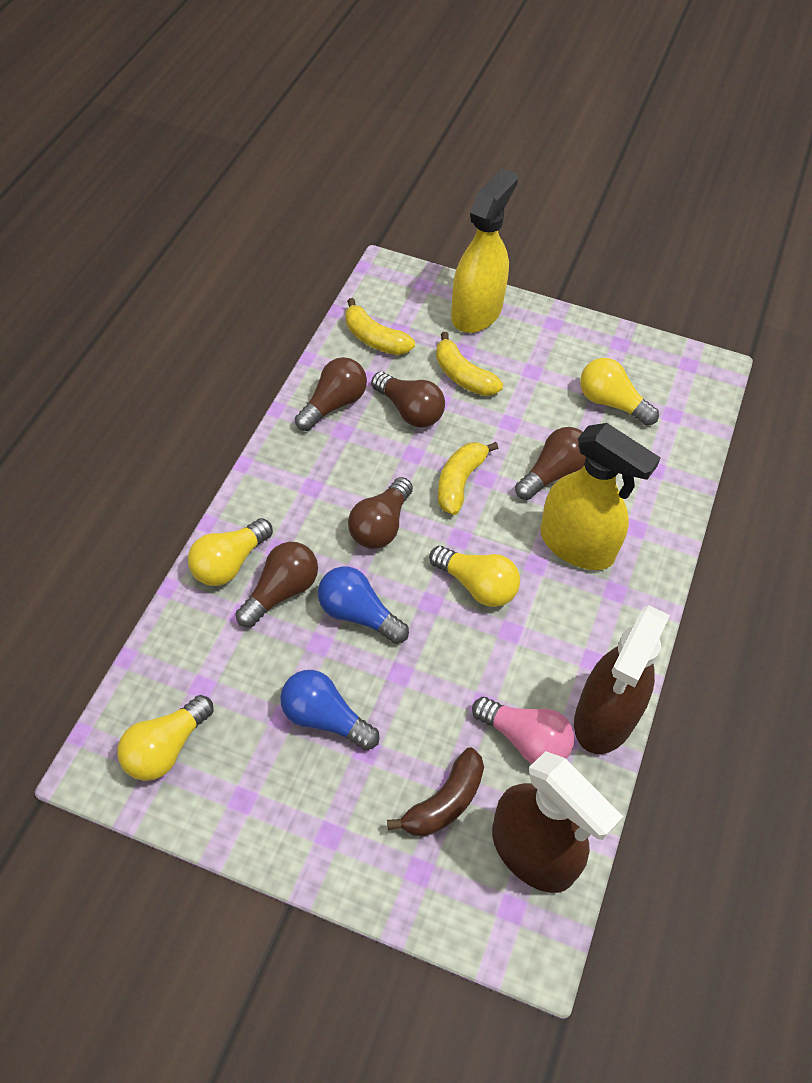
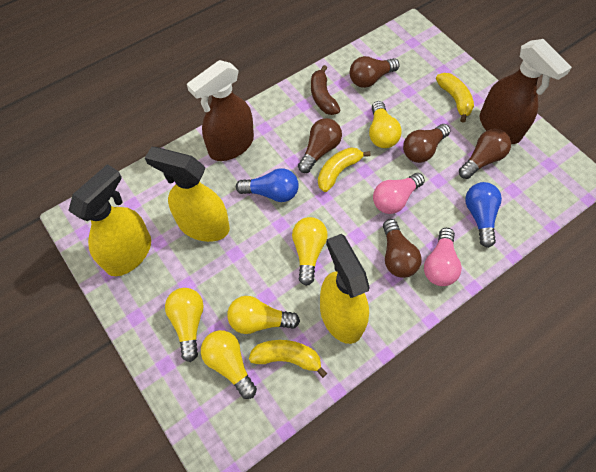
pink light bulb: [472,697,574,764] = 1 -> [373,173,425,214] [424,228,462,286] = 2
yellow light bulb: [117,695,214,781] [188,518,273,586] [429,546,520,607] [580,358,659,426] = 4 -> [165,288,203,362] [201,330,257,399] [227,296,300,334] [292,217,328,286] [369,101,402,148] = 5
yellow spray bottle: [451,168,518,333] [540,423,661,570] = 2 -> [68,164,151,276] [145,147,230,242] [320,234,370,344] = 3

